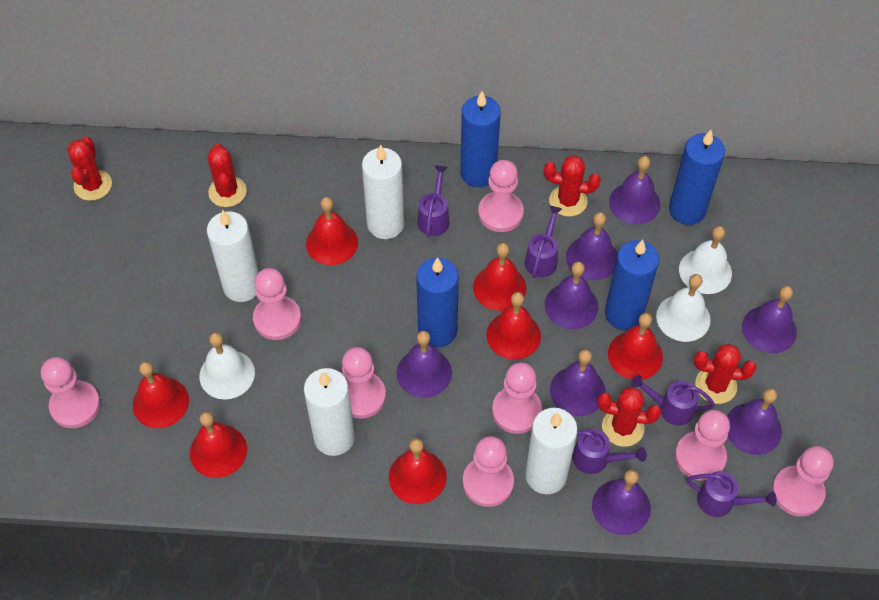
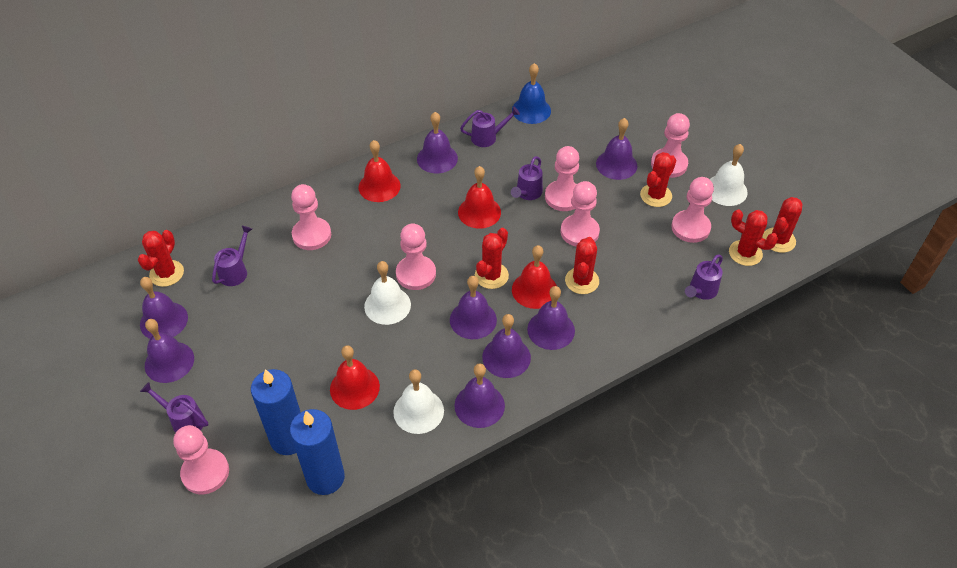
blue bell: none = 0 -> [512,63,551,124] = 1
blue candle: [416,257,459,348] [460,91,501,187] [605,240,659,330] [669,130,725,225] = 4 -> [251,369,301,455] [290,409,345,495] = 2
pink pawn: [41,357,101,428] [253,268,301,340] [342,347,386,419] [463,436,514,507] [478,160,524,232] [492,362,542,434] [675,410,730,481] [772,446,834,517] = 8 -> [174,425,229,494] [291,184,331,250] [396,223,436,290] [545,146,579,211] [561,181,600,246] [651,113,690,178] [672,177,714,243] = 7
red bell: [133,361,189,428] [190,412,247,478] [306,197,358,265] [389,438,447,504] [473,243,526,311] [487,292,541,360] [608,313,663,380] = 7 -> [330,345,380,410] [359,140,401,202] [458,166,501,229] [512,245,557,309] = 4
red cactus: [67,137,112,201] [207,143,247,207] [544,155,601,217] [598,387,661,447] [694,344,757,404] = 5 -> [138,230,184,287] [475,228,509,289] [565,237,599,294] [640,152,676,207] [729,209,778,266] [762,197,803,253] = 6
white candle: [207,210,259,302] [304,368,355,456] [362,144,404,239] [525,408,578,494] = 4 -> none = 0

